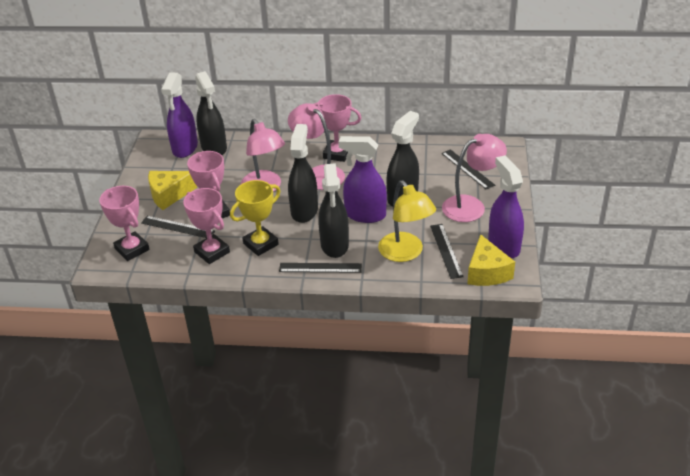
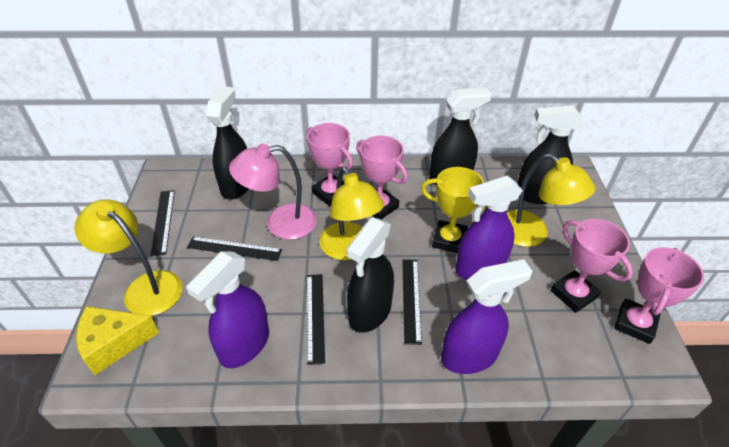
pink lamp: [241,119,285,192] [288,103,345,190] [442,134,507,222] = 3 -> [229,144,317,240] = 1
yellow cheese: [148,171,197,210] [467,234,515,286] = 2 -> [76,306,159,375] = 1
yellow lamp: [378,180,436,262] = 1 -> [74,199,183,316] [319,166,384,260] [507,154,596,247] = 3

